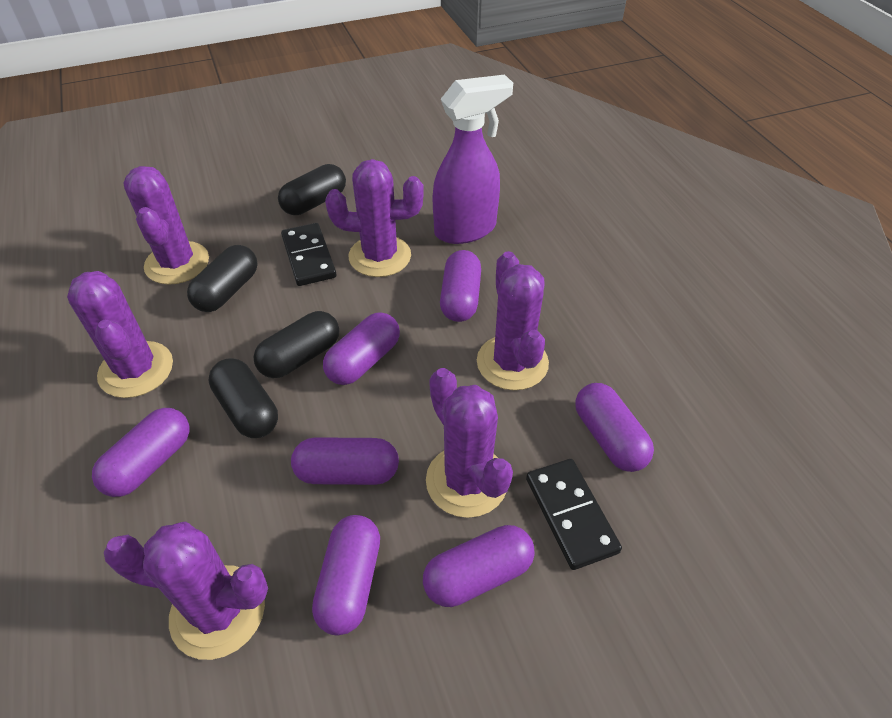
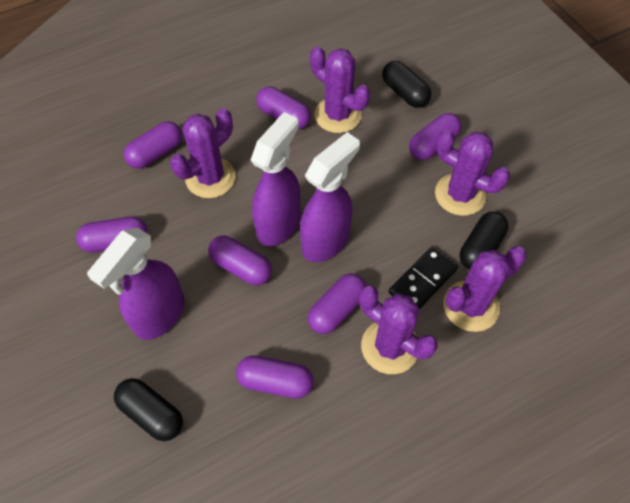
black capsule: [187,245,258,312] [209,358,278,438] [253,311,339,378] [278,164,346,215] = 4 -> [114,378,183,441] [382,61,431,108] [460,212,508,269] = 3
black domino: [281,223,337,286] [526,459,622,570] = 2 -> [388,246,458,309] = 1
purple cactus: [67,271,173,398] [104,521,268,660] [123,166,209,285] [325,159,424,277] [426,368,513,518] [477,251,549,390] = 6 -> [170,108,236,198] [310,46,370,133] [359,285,438,374] [435,130,510,216] [443,246,527,332] = 5
purple spray bottle: [432,75,513,244] = 1 -> [87,228,184,340] [251,112,301,246] [300,132,360,262] = 3

